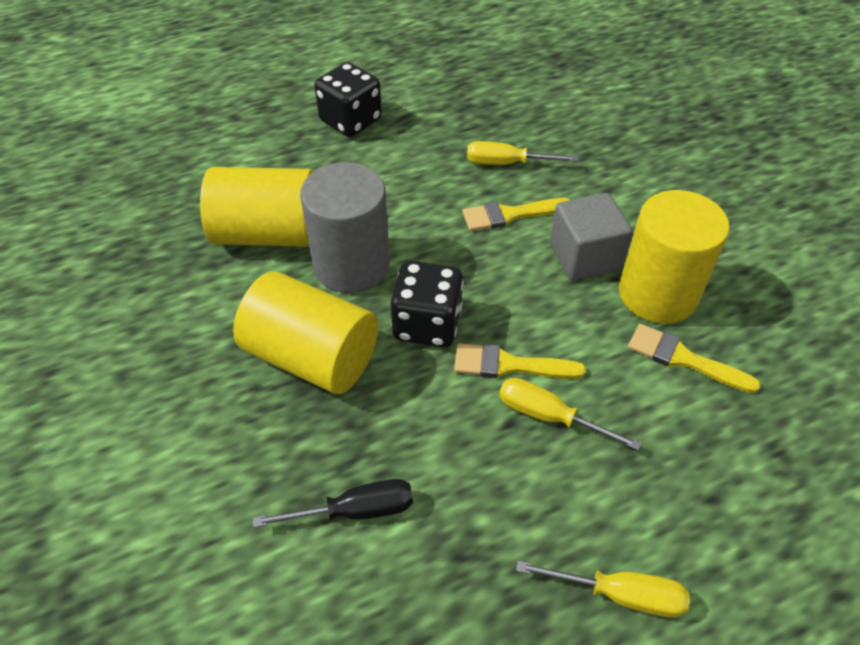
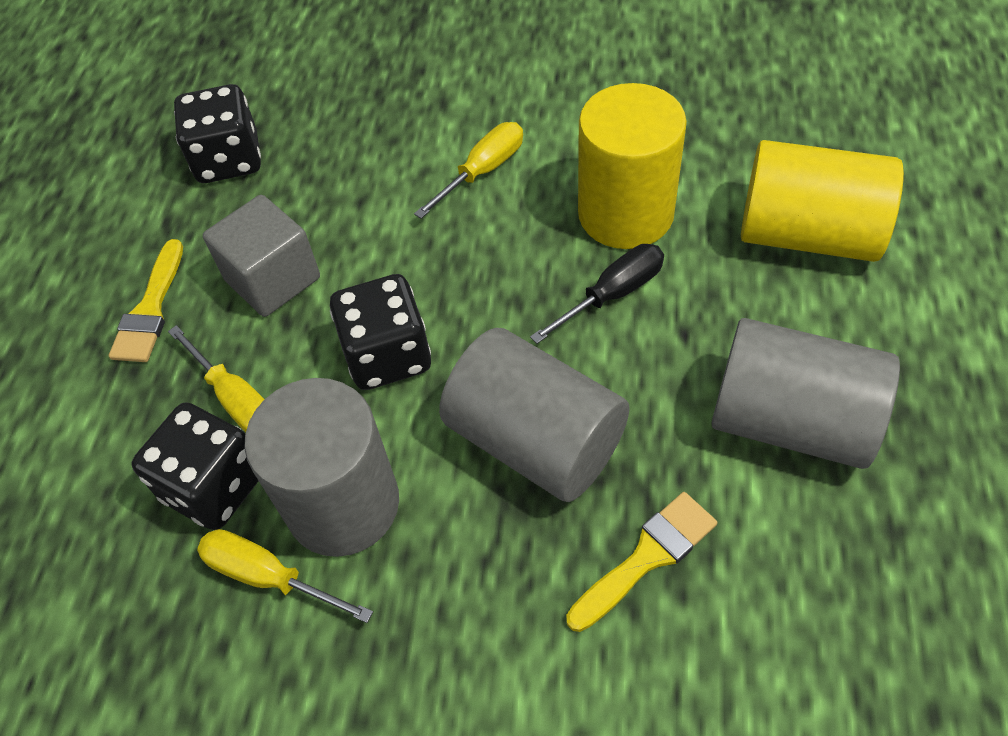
black dice: [315,62,382,137] [391,261,463,347] = 2 -> [131,402,258,530] [174,84,261,183] [330,274,431,390] = 3
grey cylinder: [300,162,390,293] = 1 -> [244,378,399,557] [439,328,630,502] [711,318,900,469] = 3
yellow brush: [454,343,586,379] [462,198,570,231] [628,324,761,393] = 3 -> [109,239,183,362] [566,492,717,632] = 2
yellow cylinder: [200,167,313,247] [233,271,378,394] [619,190,729,324] = 3 -> [578,83,687,249] [741,140,904,262] = 2

